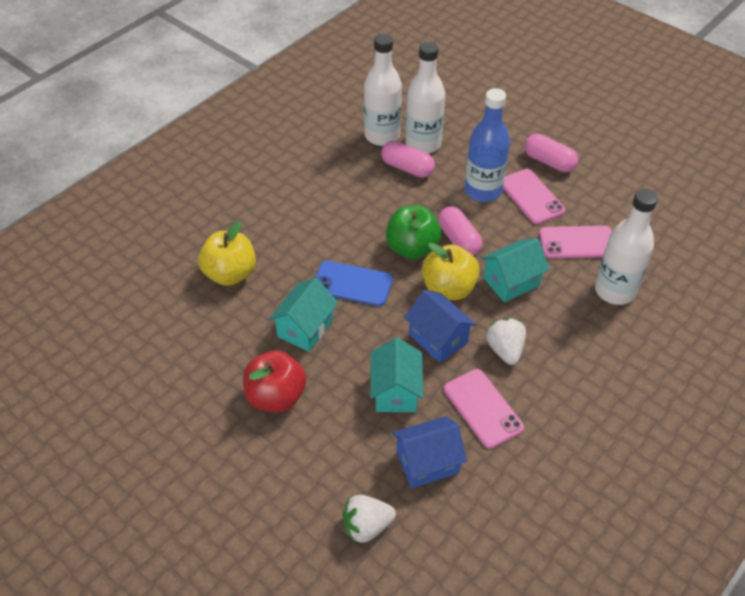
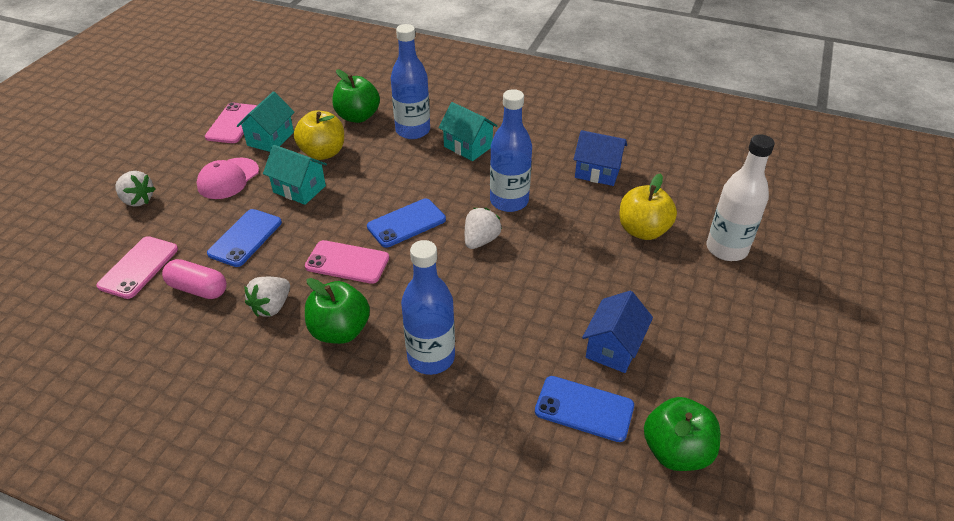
blue bottle: [465,88,510,202] = 1 -> [391,24,430,139] [401,240,455,375] [490,89,532,212] = 3
blue phone: [315,261,393,306] = 1 -> [207,209,282,267] [367,198,446,248] [535,376,634,442] = 3
green apple: [386,205,442,259] = 1 -> [305,278,370,344] [332,69,380,123] [644,397,720,471] = 3
pink cap: none = 0 -> [197,158,259,199] = 1
pink capsule: [381,141,435,178] [438,206,483,256] [525,134,578,172] = 3 -> [162,259,227,299] = 1
red apple: [243,350,306,412] = 1 -> none = 0
white bottle: [364,34,402,146] [405,42,445,154] [595,189,658,305] = 3 -> [707,134,775,261] = 1
white strawberry: [343,495,396,543] [486,318,526,365] = 2 -> [115,171,155,207] [244,277,290,317] [465,208,502,249] = 3

